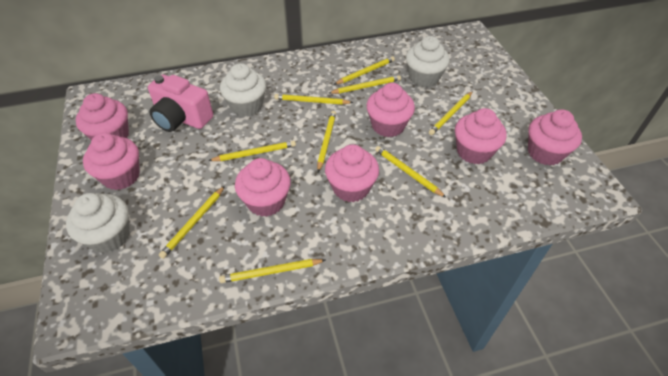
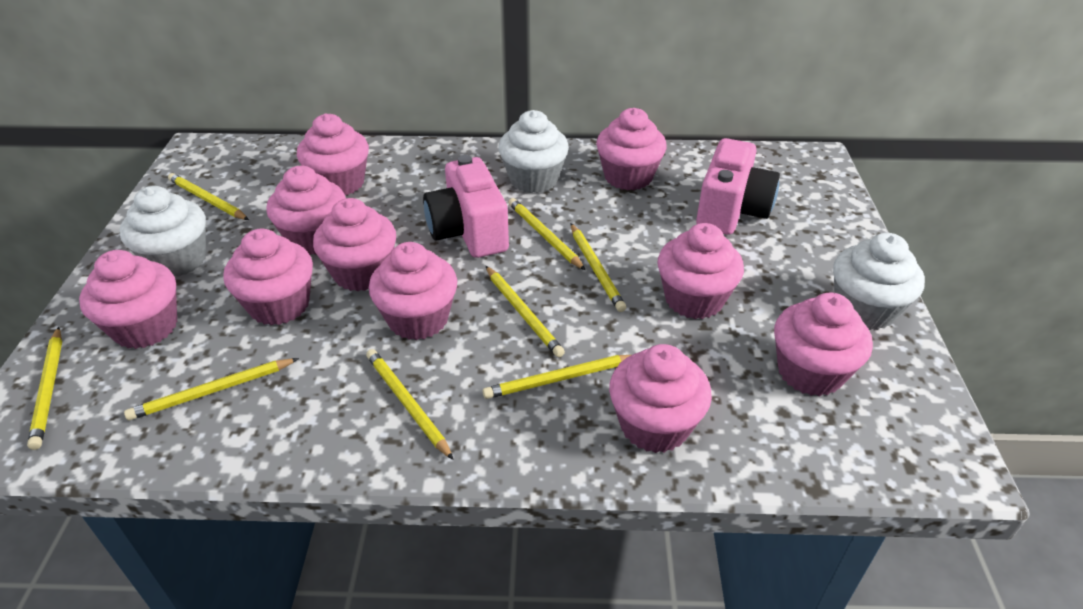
pink camera: [148,75,213,132] = 1 -> [423,155,509,258] [696,138,780,235] = 2
pink cupcake: [76,93,129,140] [83,133,140,190] [235,158,291,217] [325,144,379,202] [367,83,415,137] [455,108,507,164] [528,109,582,166] = 7 -> [79,250,177,349] [223,229,313,325] [266,166,346,255] [297,114,369,195] [313,198,396,292] [369,242,457,340] [596,108,667,190] [609,344,712,453] [657,223,744,319] [774,293,873,396] = 10
yellow pencil: [159,186,225,259] [208,141,296,161] [219,259,325,283] [274,94,353,104] [317,111,336,172] [329,75,401,94] [334,56,395,85] [375,146,446,198] [429,91,473,135] = 9 -> [27,327,62,450] [124,358,299,420] [168,173,249,220] [366,349,454,460] [482,355,631,399] [486,266,565,357] [508,198,585,270] [571,224,626,312] = 8

